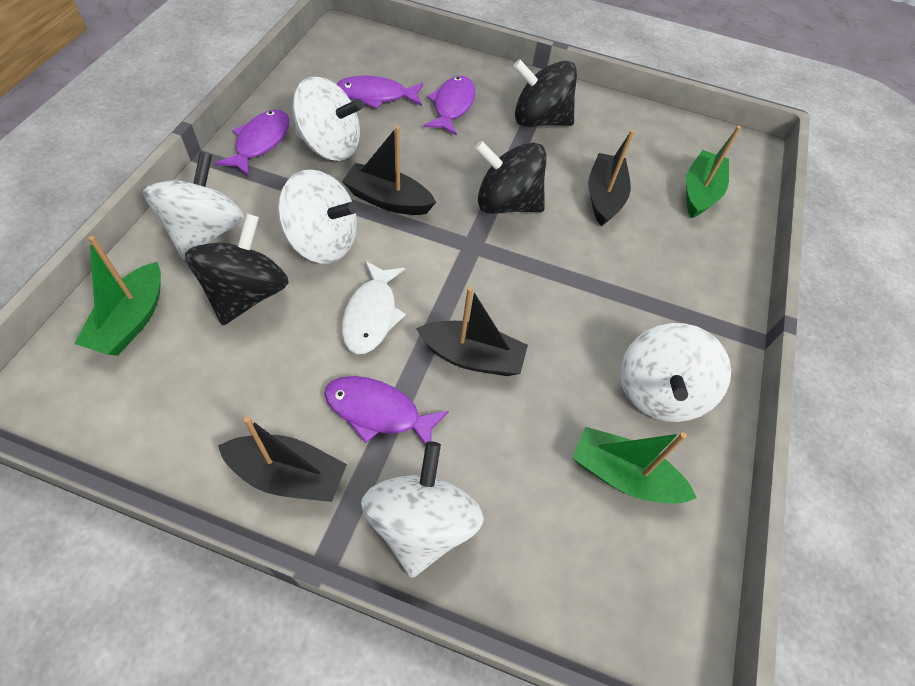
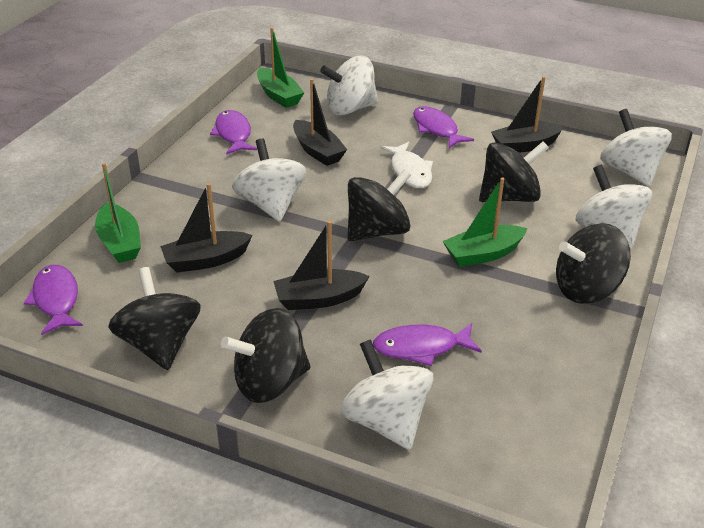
black spinning top: [185,213,289,325] [475,141,547,214] [513,59,577,127] = 3 -> [108,267,201,370] [221,308,310,403] [348,169,411,241] [479,141,549,202] [556,223,631,304] = 5

